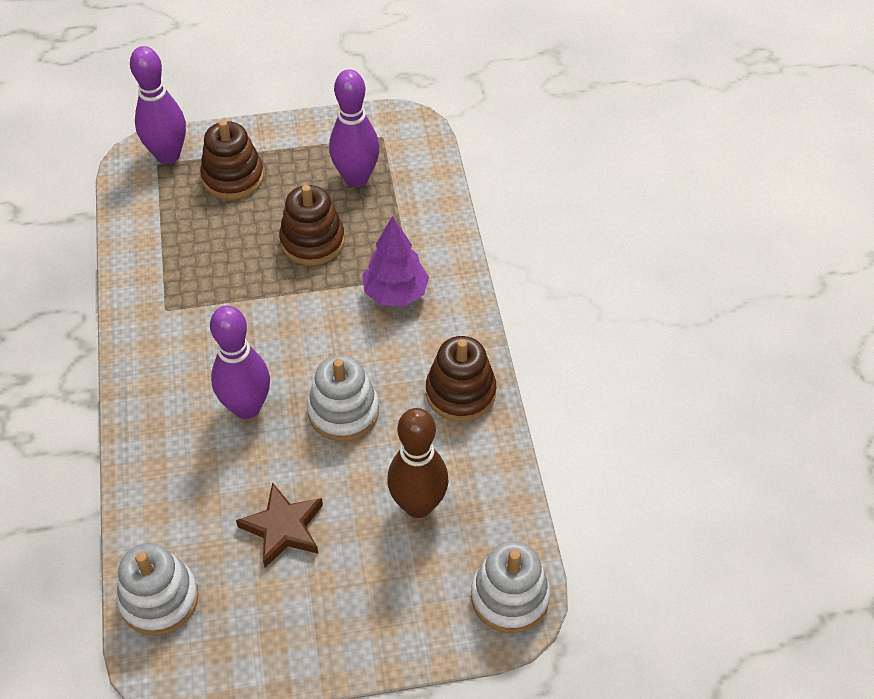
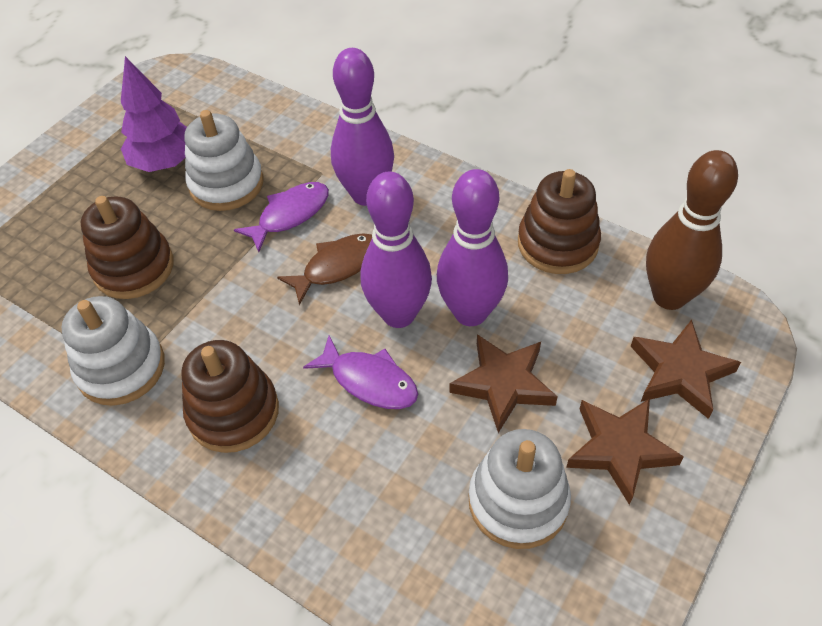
brown fish: none = 0 -> [277,233,372,305] = 1
brown star: [236,482,323,567] = 1 -> [449,334,558,433] [566,399,684,505] [630,320,741,419] = 3
purple fish: none = 0 -> [234,182,329,252] [303,335,418,409] = 2

